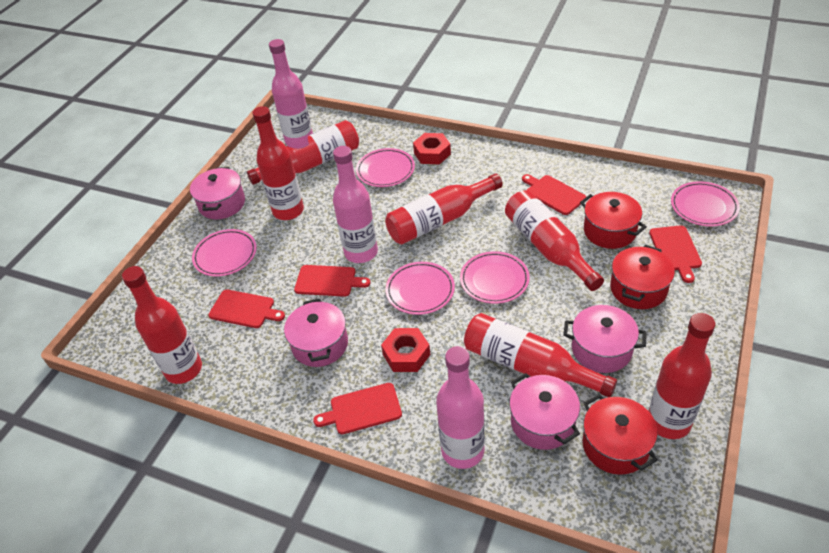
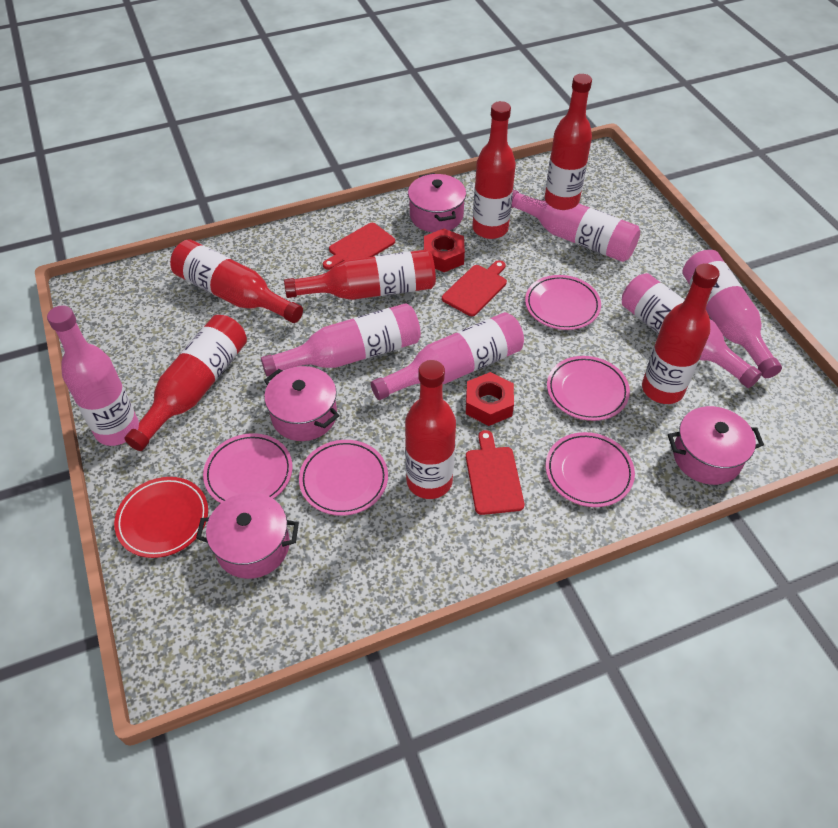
pink bottle: [269,39,313,145] [333,146,378,263] [436,346,485,469] = 3 -> [47,306,139,446] [261,303,421,377] [371,312,524,400] [511,190,640,262] [622,273,762,388] [682,250,782,378] = 6
red cutting board: [208,289,285,328] [294,265,370,297] [313,383,402,434] [522,174,586,215] [649,225,702,283] = 5 -> [323,223,395,270] [442,260,507,316] [466,430,524,515] = 3
red plate: none = 0 -> [114,477,208,558] = 1
red pot: [580,192,647,249] [583,394,658,475] [610,245,675,309] = 3 -> none = 0

